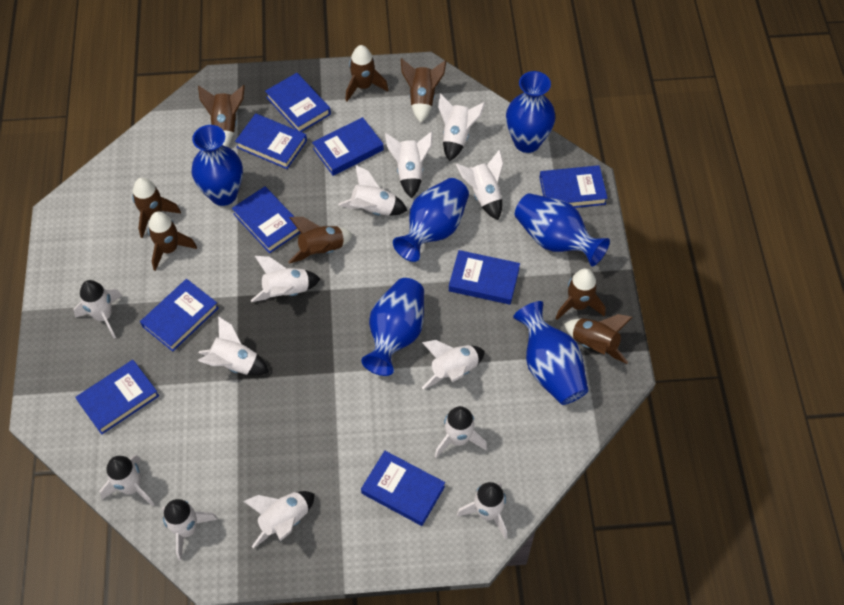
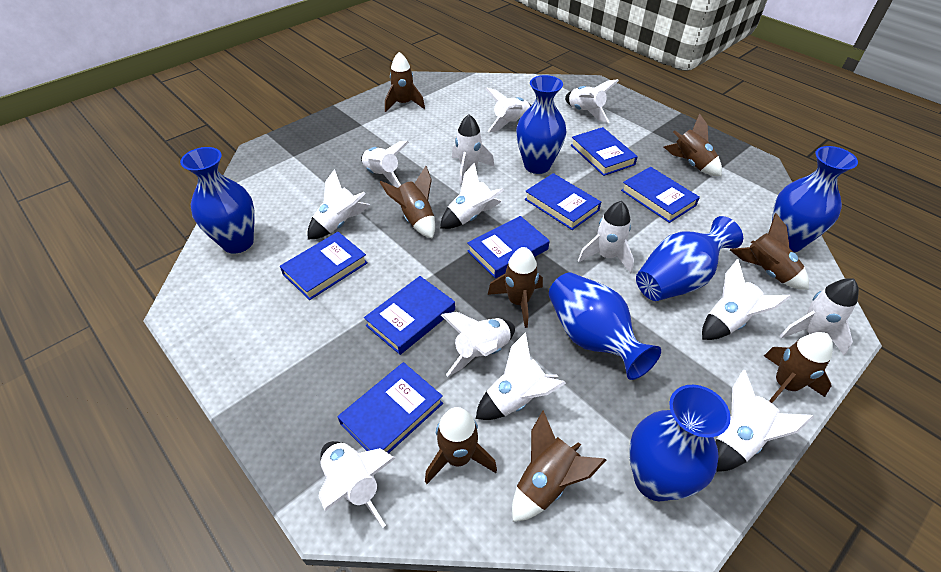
blue book: [75,360,159,434] [140,279,219,352] [232,186,301,253] [235,113,307,169] [265,73,331,132] [312,117,384,176] [361,451,445,526] [449,250,520,305] [539,165,608,208] = 9 -> [280,232,368,300] [338,362,443,453] [364,276,455,355] [468,216,550,278] [525,173,601,230] [571,127,638,176] [621,167,700,223] = 7

